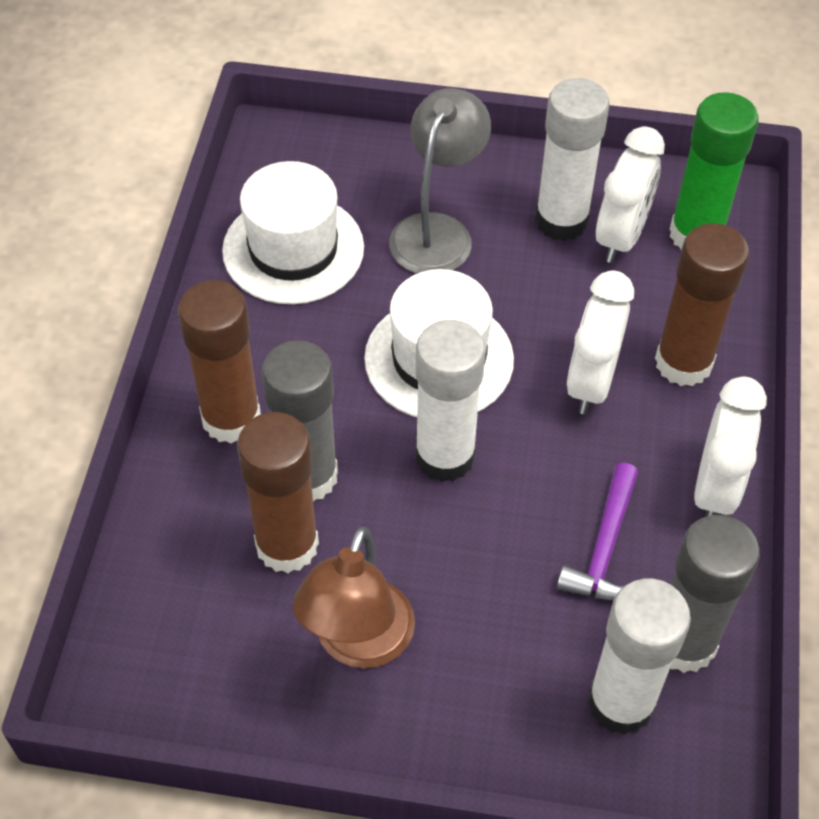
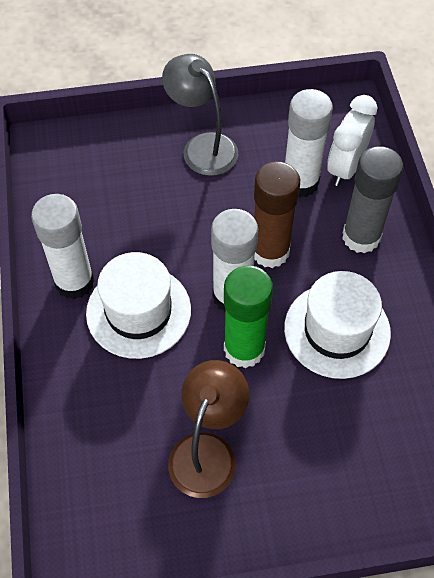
brown glue stick: [178,280,261,444] [237,412,319,573] [655,223,749,386] = 3 -> [254,161,300,268] = 1
grey glue stick: [262,340,338,501] [670,515,760,673] = 2 -> [342,146,403,253] = 1
purple hammer: [557,462,638,600] = 1 -> none = 0
white clock: [567,270,634,414] [596,126,665,263] [694,377,767,517] = 3 -> [327,95,377,186] = 1

